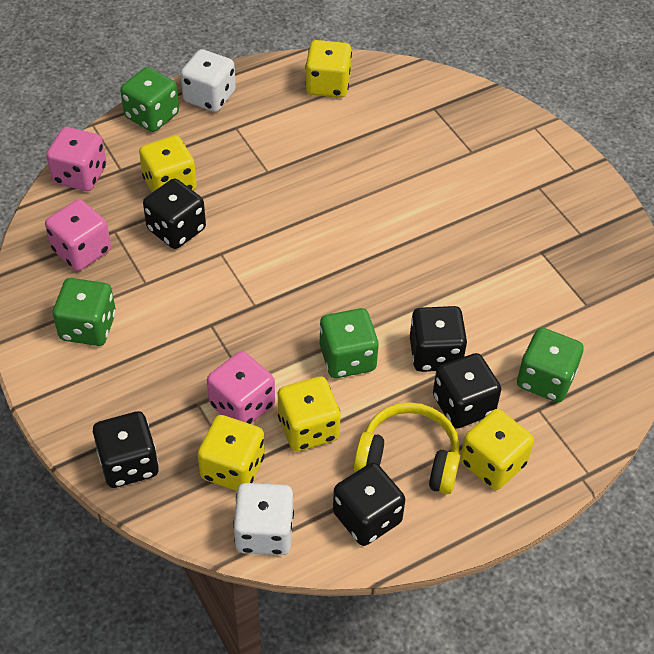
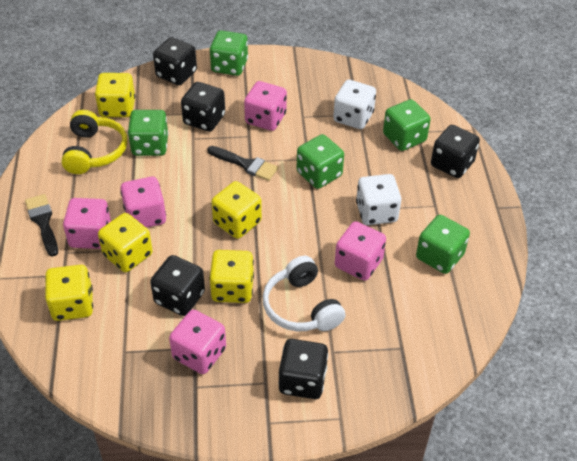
black brush: none = 0 -> [25,194,58,257] [207,146,278,181] = 2
green dice: [53,278,116,346] [120,67,179,132] [320,308,379,378] [517,328,584,402] = 4 -> [128,110,169,156] [210,30,248,76] [297,134,344,189] [383,99,431,151] [416,215,470,274] = 5
pink dice: [45,199,111,271] [46,127,106,191] [207,351,275,424] = 3 -> [63,198,111,249] [120,176,166,228] [169,310,226,374] [244,81,287,131] [335,221,386,281] = 5
white headphones: none = 0 -> [263,256,346,331] = 1

